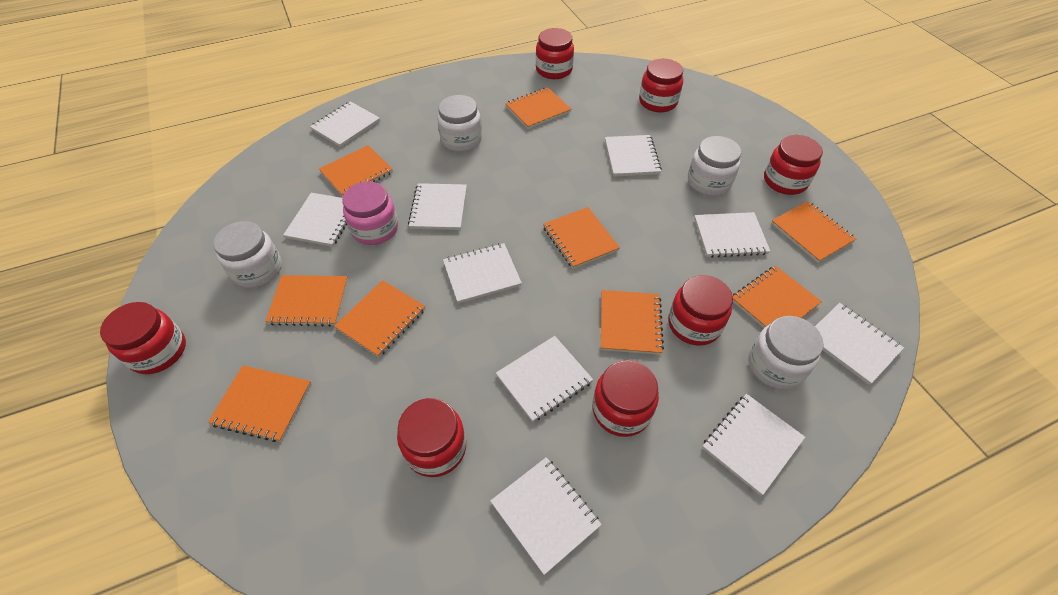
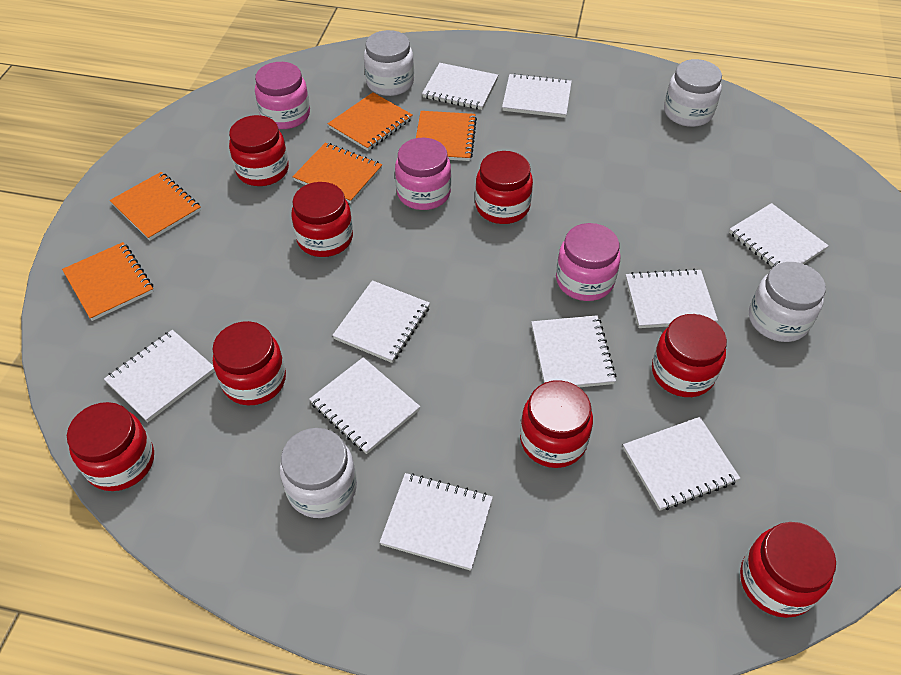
orange notebook: [208,365,311,442] [265,275,348,326] [319,145,393,196] [334,280,426,357] [505,87,571,129] [543,207,620,269] [601,290,664,355] [733,266,822,328] [771,201,856,263] = 9 -> [62,242,154,321] [110,172,201,241] [292,143,382,203] [328,92,413,151] [416,111,477,161] = 5
pink jar: [342,181,398,245] = 1 -> [255,62,310,129] [395,138,451,210] [556,223,621,301] = 3
red jar: [100,302,186,374] [397,398,466,477] [536,28,574,79] [593,360,659,437] [639,59,683,112] [668,275,733,346] [764,135,823,195] = 7 -> [67,402,154,491] [213,321,286,405] [229,115,289,186] [291,182,353,257] [475,151,533,224] [520,380,593,468] [652,314,727,397] [740,522,836,618] = 8

